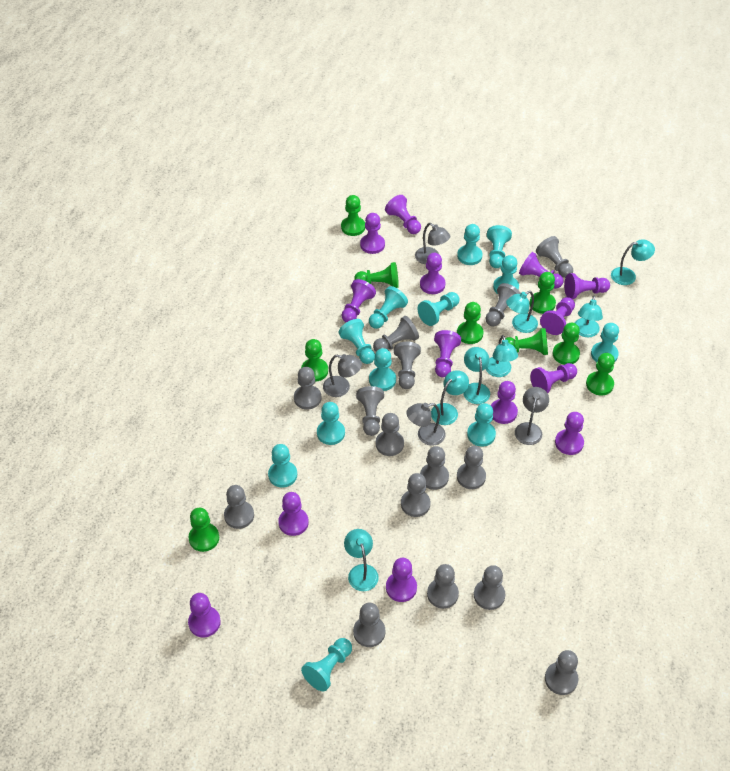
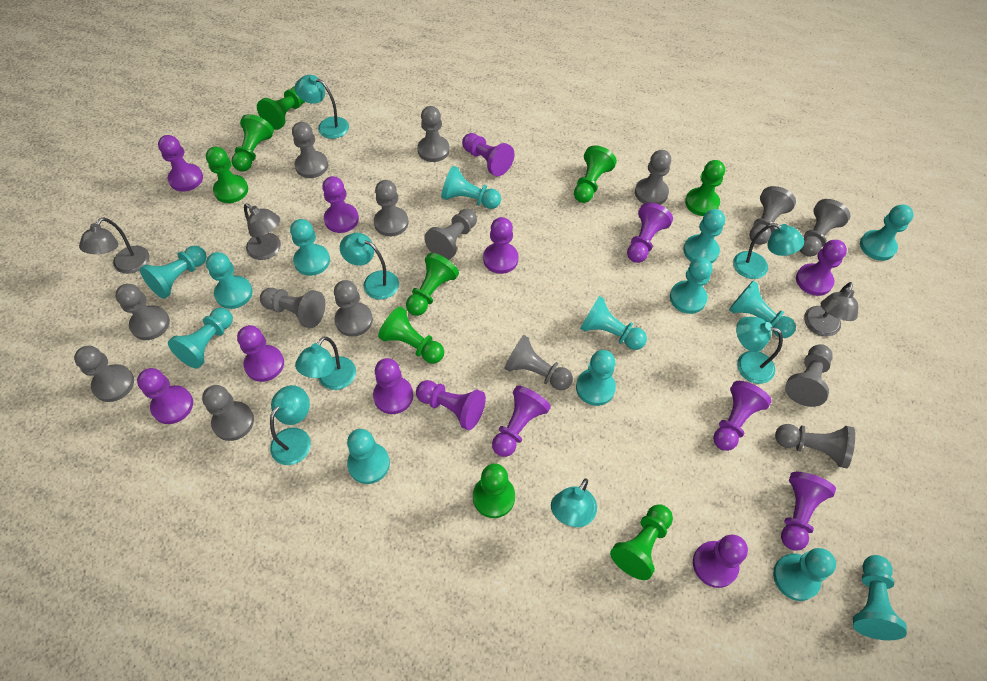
grey lamp: [323,354,362,397] [406,403,445,446] [415,223,450,264] [515,387,549,445] = 4 -> [79,217,149,274] [244,204,281,260] [804,282,858,336] = 3
turquoise pawn: [268,444,297,487] [301,638,352,691] [317,402,345,445] [338,319,375,364] [369,286,408,329] [369,348,396,391] [418,292,460,326] [457,224,483,265] [467,403,496,447] [487,225,512,268] [493,255,519,294] [591,323,619,362] = 12 -> [140,246,206,299] [168,308,233,369] [206,252,253,309] [290,219,330,276] [347,429,390,484] [441,166,501,209] [576,350,616,406] [580,296,647,350] [670,258,712,314] [683,209,725,264] [729,280,796,338] [773,548,836,601] [853,555,907,640] [860,204,914,261] = 14

